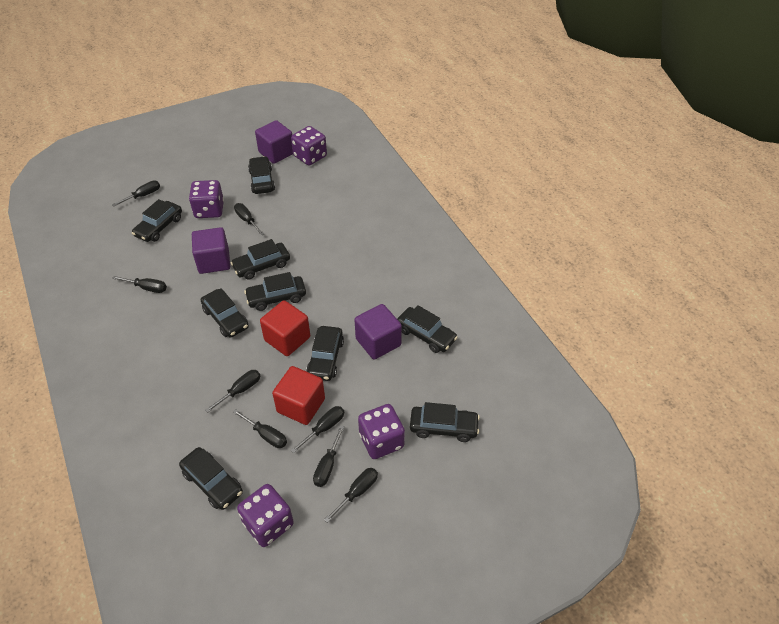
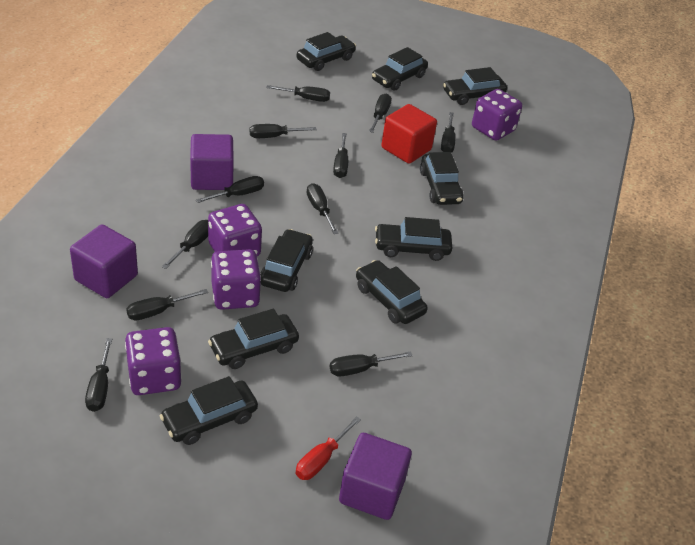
black screwdriver: [112,180,160,207] [112,276,167,293] [205,370,260,413] [233,409,287,448] [234,203,264,236] [291,406,344,453] [313,425,345,487] [324,468,378,523] = 8 -> [85,338,112,412] [126,289,208,321] [162,220,208,269] [196,176,264,203] [249,124,317,138] [266,85,330,102] [307,183,338,234] [330,351,413,376] [333,133,348,178] [369,93,392,133] [441,112,456,153] = 11
red cube: [260,300,310,356] [272,366,325,425] = 2 -> [381,104,437,164] = 1
red screwdriver: none = 0 -> [296,416,361,480] = 1

